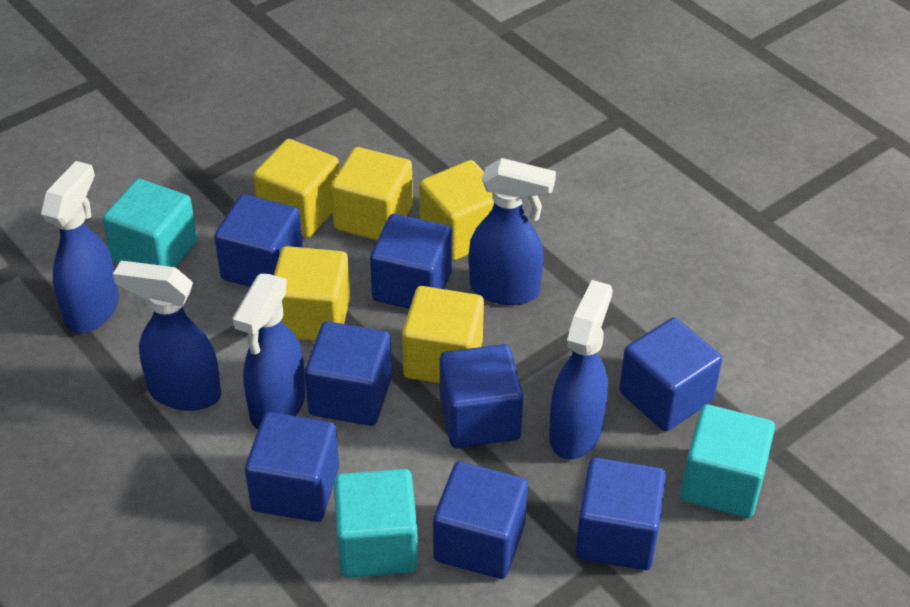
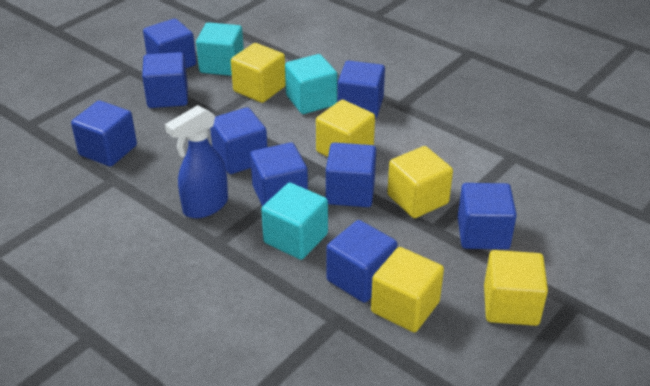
blue cube: [214,194,303,287] [245,412,339,522] [304,321,392,426] [370,214,452,309] [433,462,528,579] [440,344,523,448] [575,457,666,570] [619,317,722,431] = 8 -> [71,100,137,167] [142,52,188,108] [143,18,196,68] [210,107,267,174] [250,143,308,206] [326,142,376,207] [327,220,397,303] [337,61,385,119] [458,183,517,250] = 9
blue spray bottle: [41,161,119,334] [113,261,221,411] [232,274,305,429] [469,158,556,305] [549,280,613,460] = 5 -> [165,105,228,218] = 1

